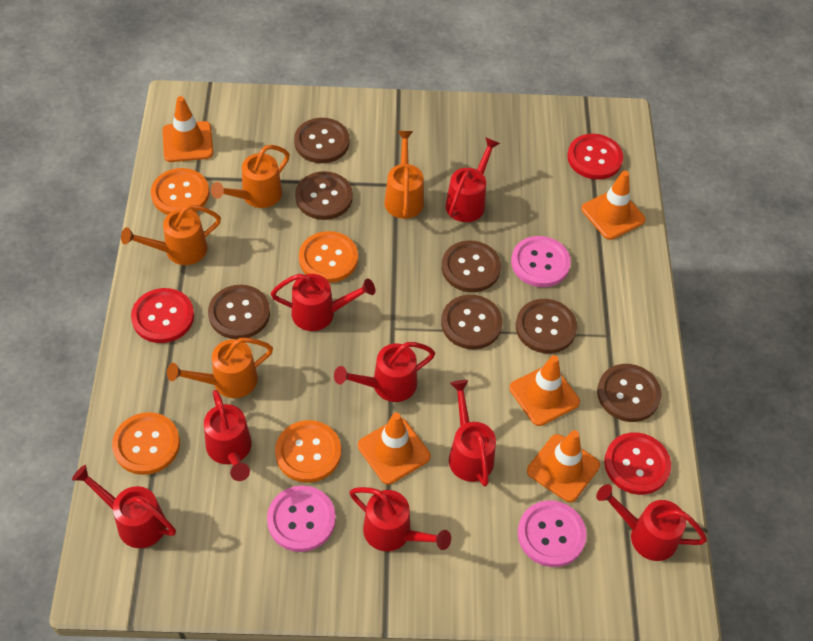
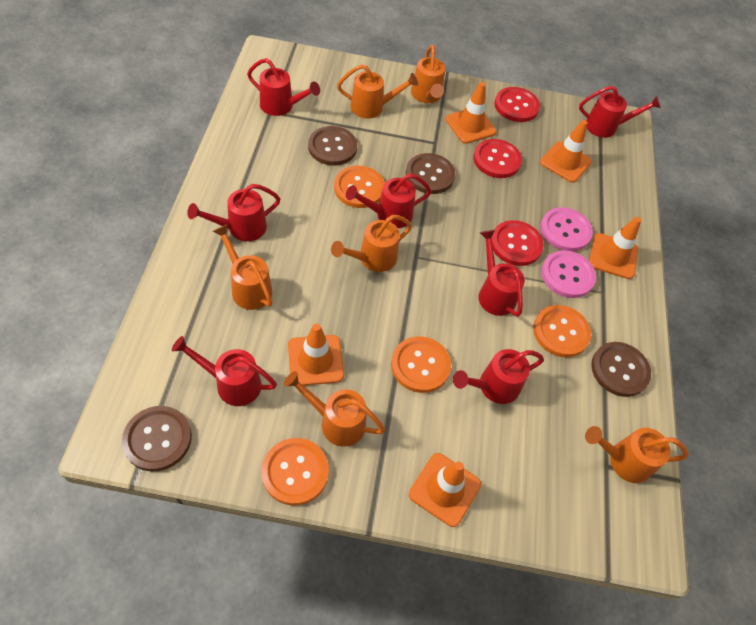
brown button: [208,285,270,339] [294,118,350,163] [295,171,353,220] [441,295,503,349] [442,240,501,292] [516,299,577,354] [597,364,662,422] = 7 -> [122,406,192,471] [308,126,357,166] [406,153,455,194] [591,342,651,397] = 4
orange watering can: [121,204,221,265] [167,338,273,398] [211,145,290,208] [384,131,424,219] = 4 -> [213,224,272,310] [284,371,385,447] [331,215,412,272] [337,64,418,119] [411,45,445,103] [585,426,688,483] = 6
pink button: [267,485,336,552] [511,236,571,287] [518,501,587,567] = 3 -> [540,207,593,251] [541,250,596,298] = 2
red watering can: [72,465,176,548] [204,390,252,481] [271,274,375,331] [334,342,435,402] [349,487,451,551] [445,137,500,222] [449,380,496,487] [596,484,707,561] = 8 -> [172,336,277,406] [187,184,280,241] [247,58,320,116] [346,173,431,228] [453,349,544,404] [478,230,525,317] [579,86,661,138] = 7

